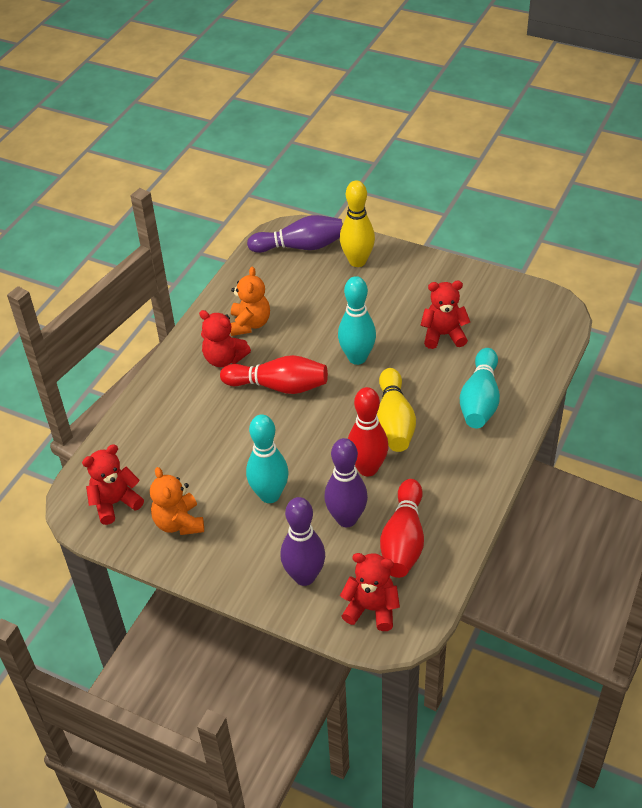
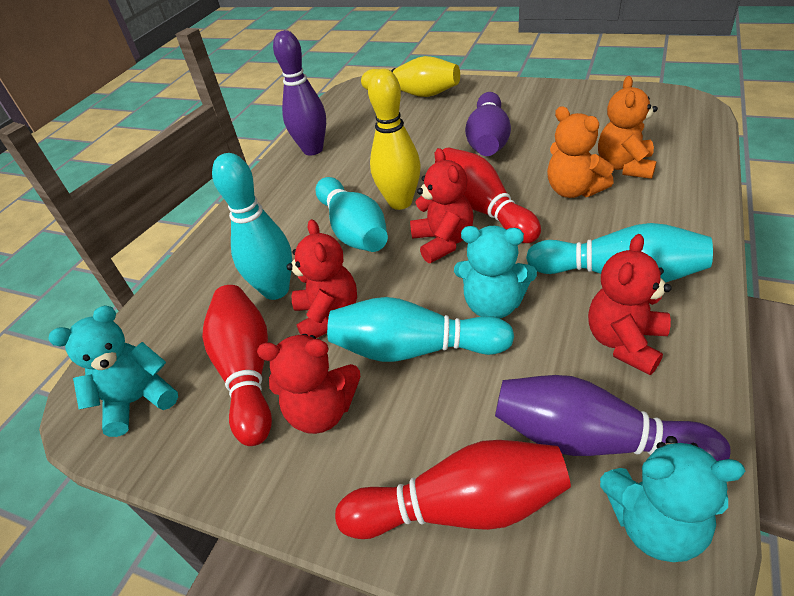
turquoise bowling pin: [246,415,289,503] [338,276,376,365] [460,348,500,428] = 3 -> [212,153,292,300] [316,177,388,252] [327,297,514,362] [526,223,713,283] = 4
turquoise teddy bear: none = 0 -> [48,306,178,437] [454,226,537,318] [600,436,745,562] = 3

